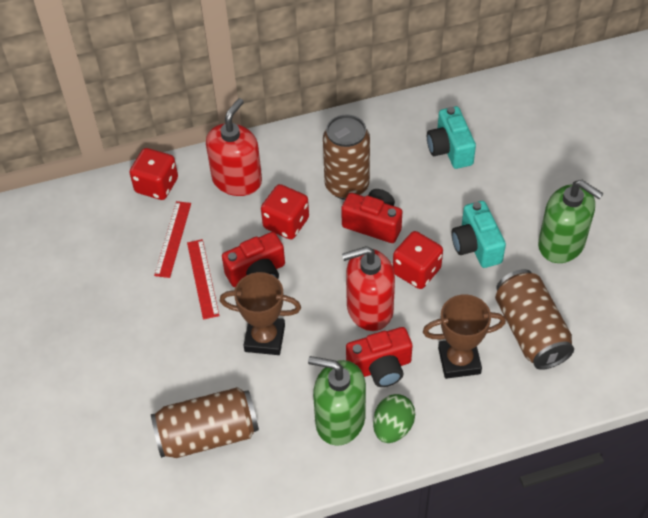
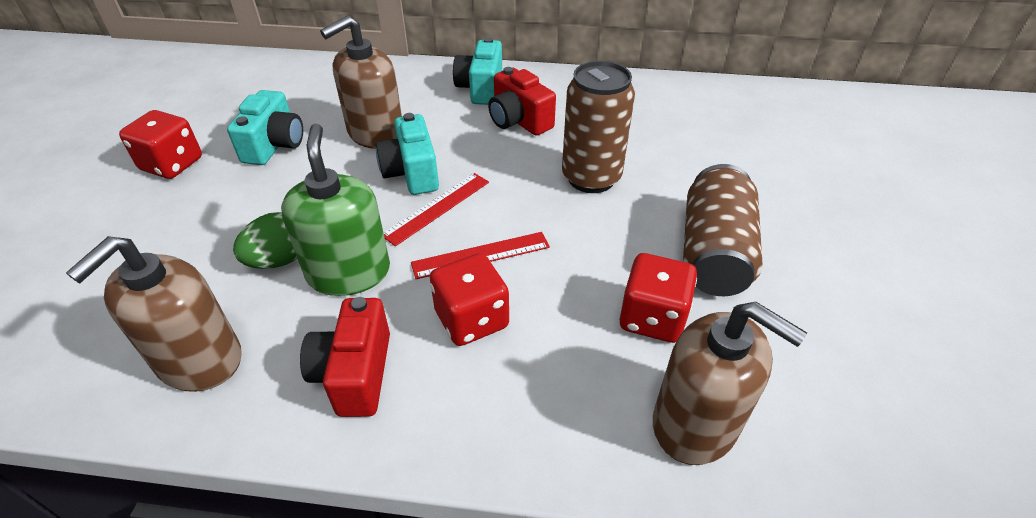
brown can: [151,387,259,458] [323,115,370,200] [495,269,574,370] = 3 -> [562,61,635,193] [683,164,762,296] = 2
brown soap dispenser: none = 0 -> [66,236,242,392] [320,16,402,149] [653,302,807,465] = 3
brown trophy: [220,272,301,355] [423,294,506,379] = 2 -> none = 0
green soap dispenser: [308,356,366,446] [538,180,604,263] = 2 -> [281,124,390,296] = 1
red camera: [222,232,285,287] [341,189,402,243] [346,327,412,387] = 3 -> [300,297,390,417] [488,67,556,136] = 2
red soap dispenser: [206,98,262,196] [342,246,395,331] = 2 -> none = 0
turquoise camera: [427,106,476,169] [452,201,506,268] = 2 -> [227,90,303,165] [376,113,439,195] [453,37,502,105] = 3

